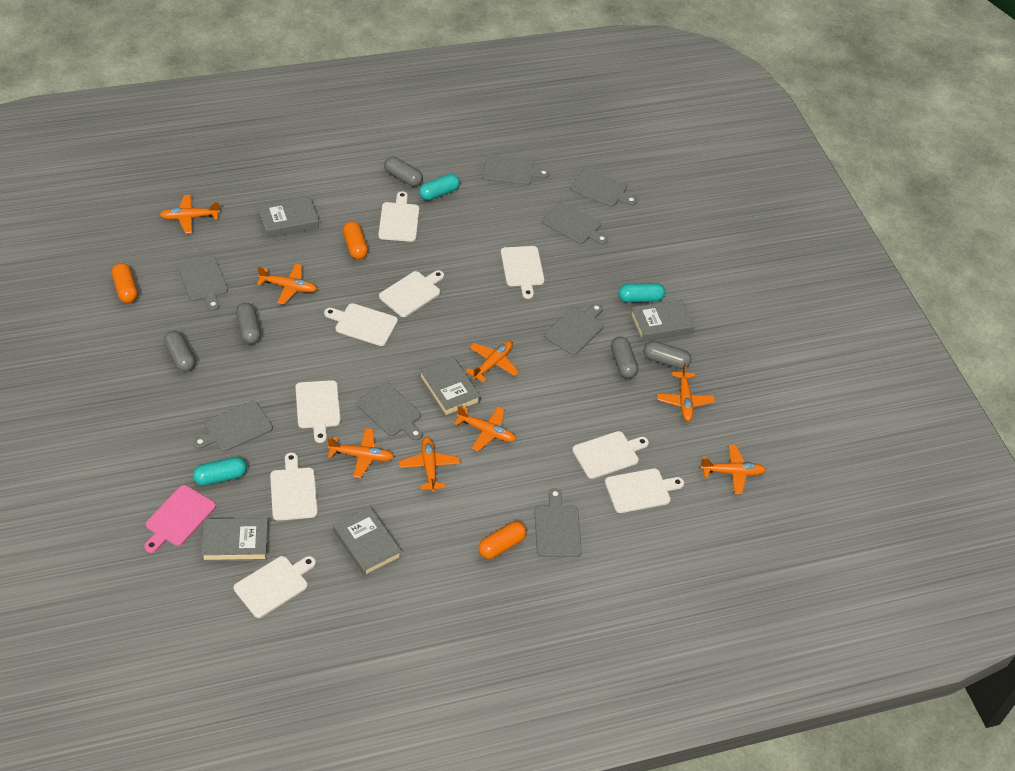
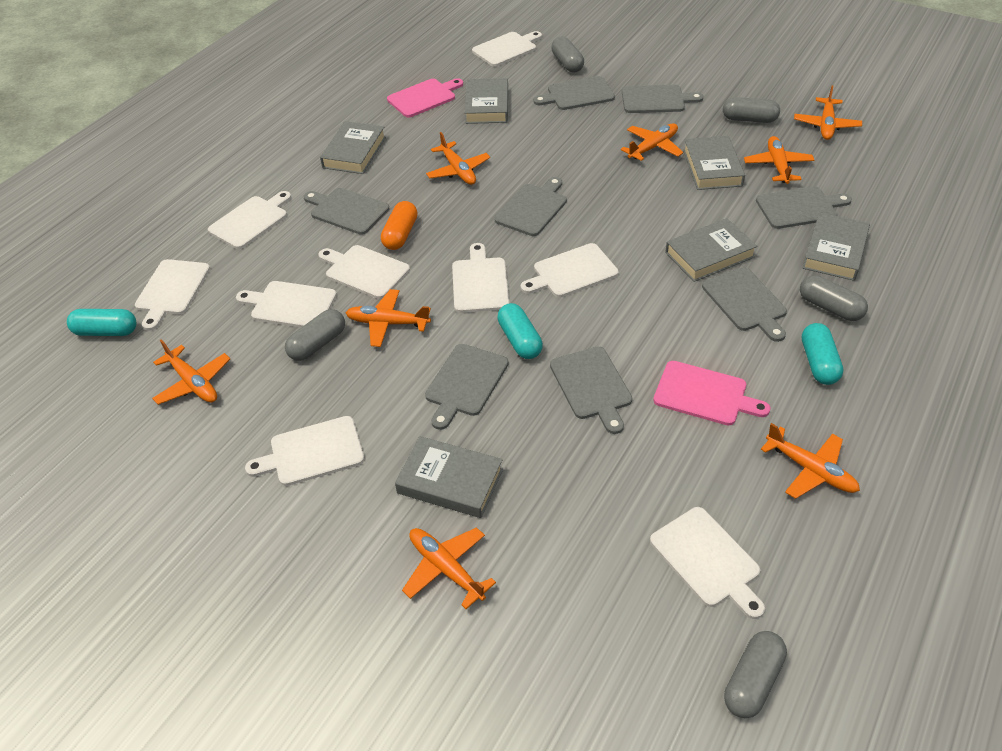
grey book: [201,518,268,562] [259,197,319,238] [333,507,402,577] [419,357,481,417] [630,299,694,342] = 5 -> [320,121,386,174] [395,436,503,518] [465,78,508,124] [665,218,757,282] [683,136,745,190] [803,213,870,281] = 6
orange capsule: [112,263,138,303] [343,221,368,260] [478,521,527,559] = 3 -> [381,201,418,250] = 1
pink cutting board: [144,485,216,553] = 1 -> [387,78,463,117] [653,361,770,425] = 2

